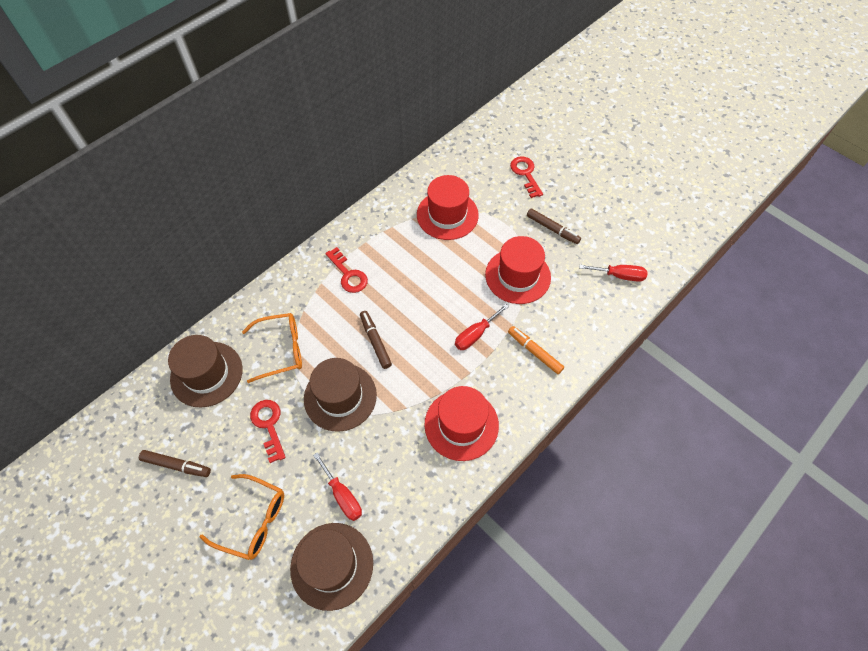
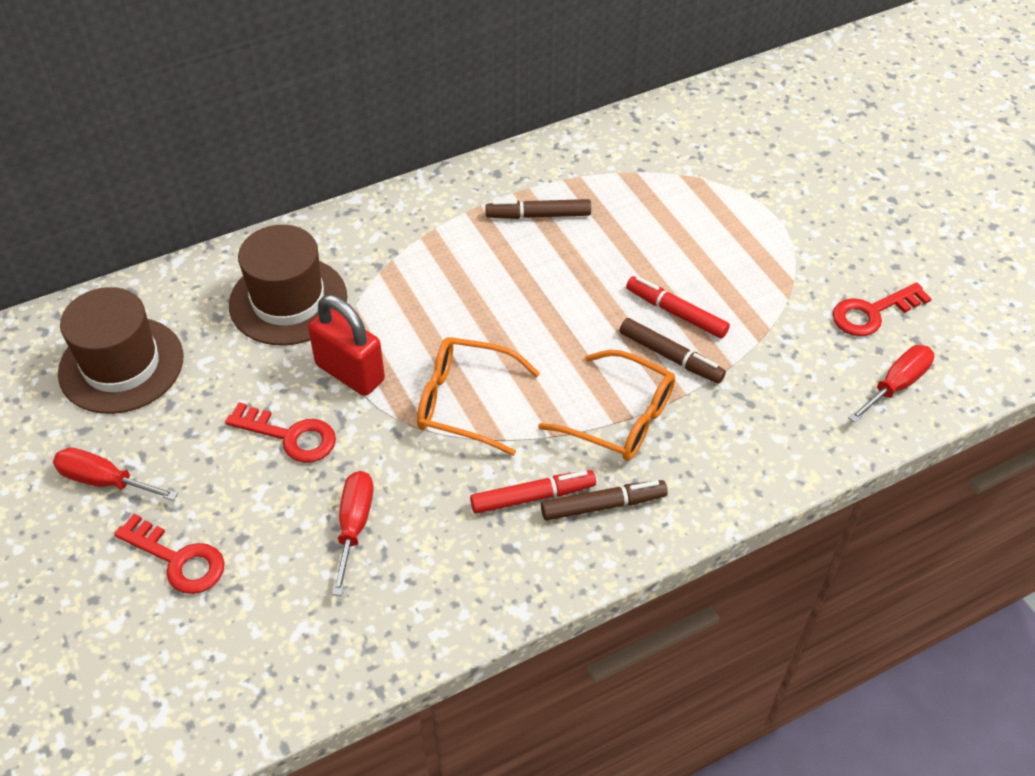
brown hat: [168,335,243,408] [290,523,373,611] [304,358,377,432] = 3 -> [58,287,183,414] [229,225,347,345] = 2
orange marker: [508,326,564,374] = 1 -> none = 0
red hat: [417,175,479,240] [424,386,499,461] [485,236,551,304] = 3 -> none = 0
red marker: none = 0 -> [470,470,596,514] [626,276,730,338] = 2
red padlock: none = 0 -> [308,295,385,396] = 1

